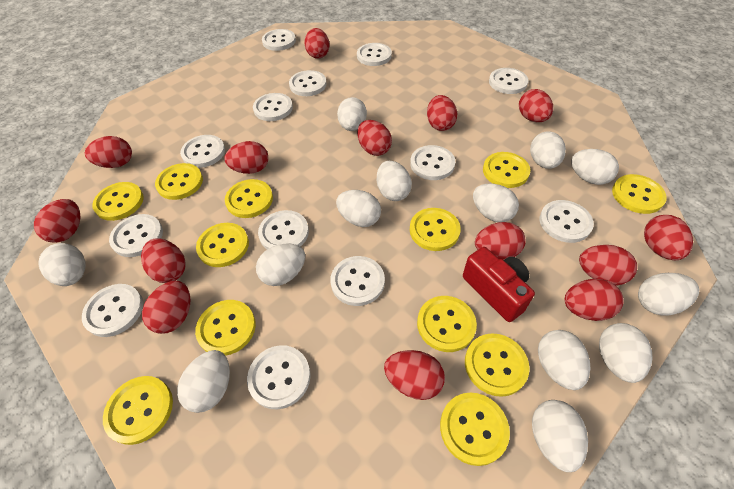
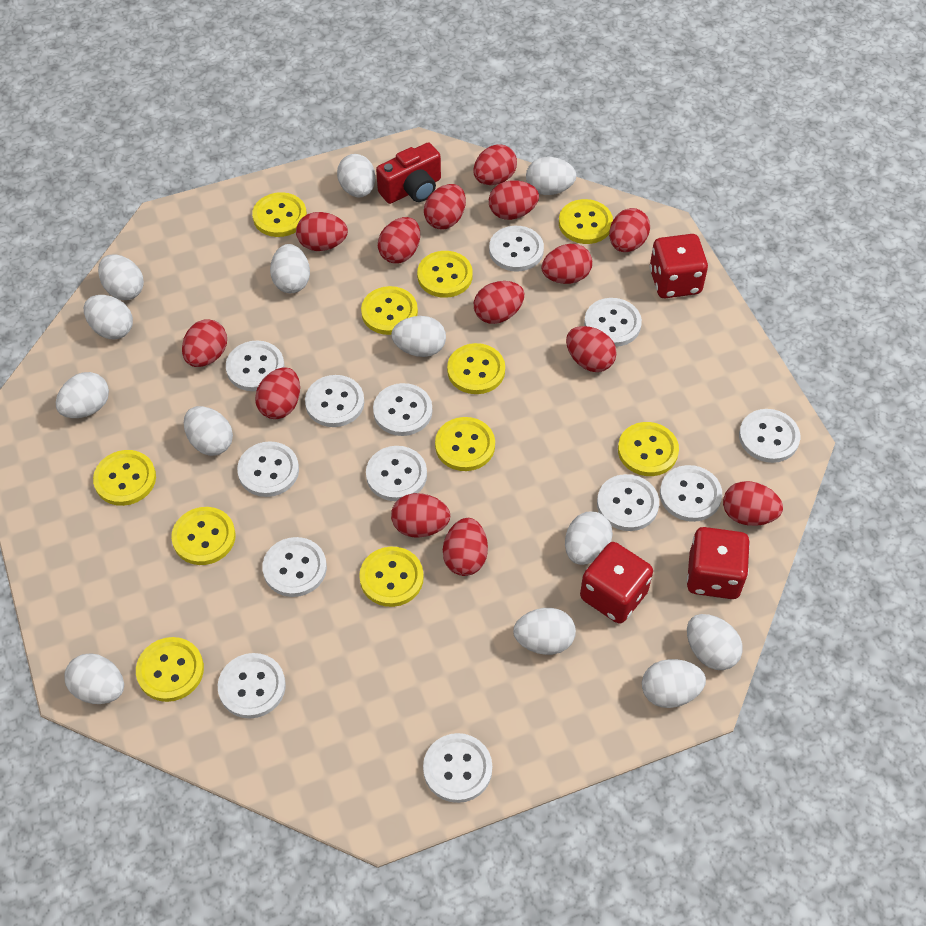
red dice: none = 0 -> [580,542,653,624] [650,234,708,298] [687,527,750,599] = 3
yellow button: [92,182,144,221] [103,376,173,445] [155,163,203,200] [195,300,256,356] [196,223,249,267] [225,179,273,218] [410,208,461,251] [417,296,477,352] [440,392,510,466] [465,333,530,397] [483,152,530,188] [612,174,667,214] = 12 -> [93,450,156,506] [136,637,204,702] [171,507,236,565] [252,192,307,237] [359,547,424,607] [361,286,418,335] [417,251,473,298] [435,417,495,471] [447,343,505,394] [559,199,613,244] [618,422,679,476] = 11

